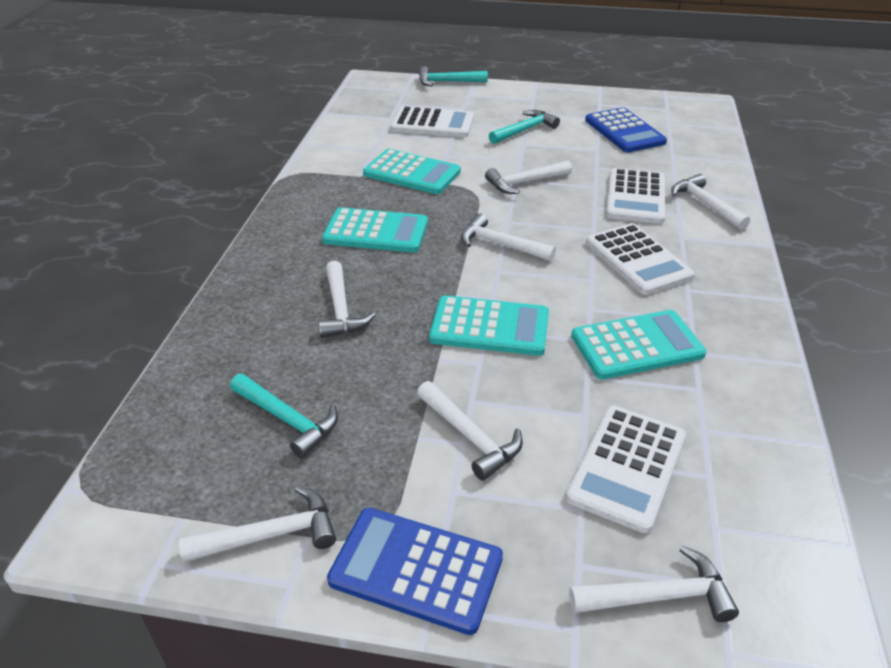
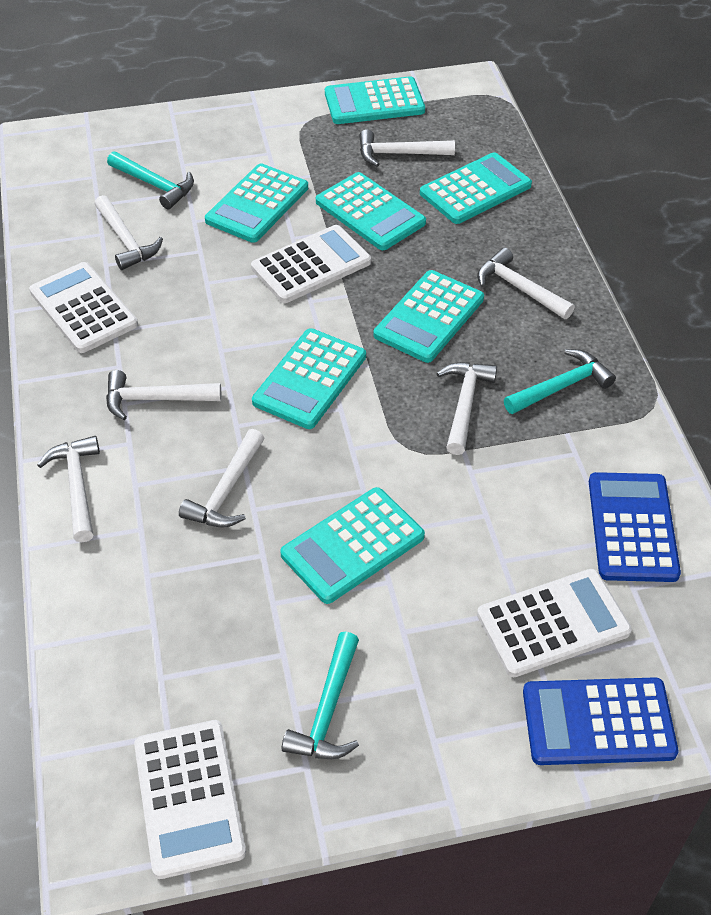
turquoise calculator: [322,207,428,253] [363,149,461,194] [429,295,549,356] [571,310,707,379] = 4 -> [205,163,308,243] [252,328,366,429] [280,487,425,604] [316,172,426,250] [325,76,425,124] [374,270,484,363] [420,152,532,224] = 7

